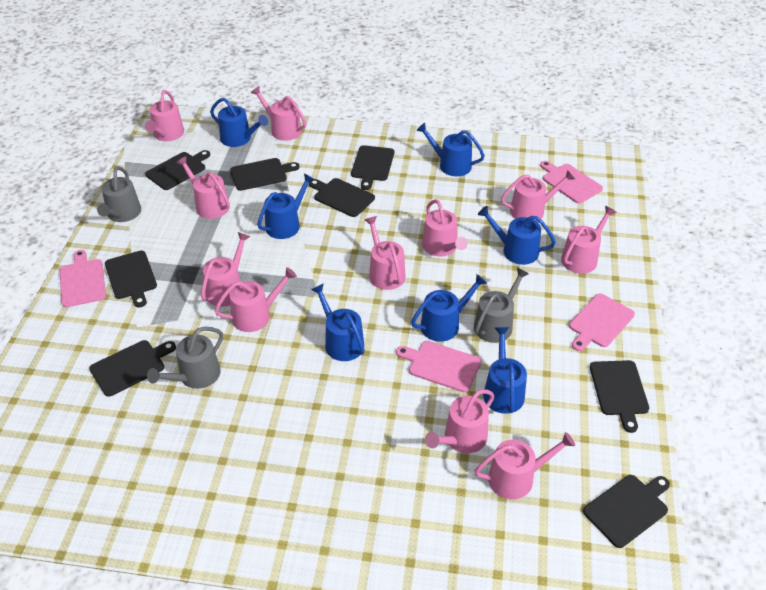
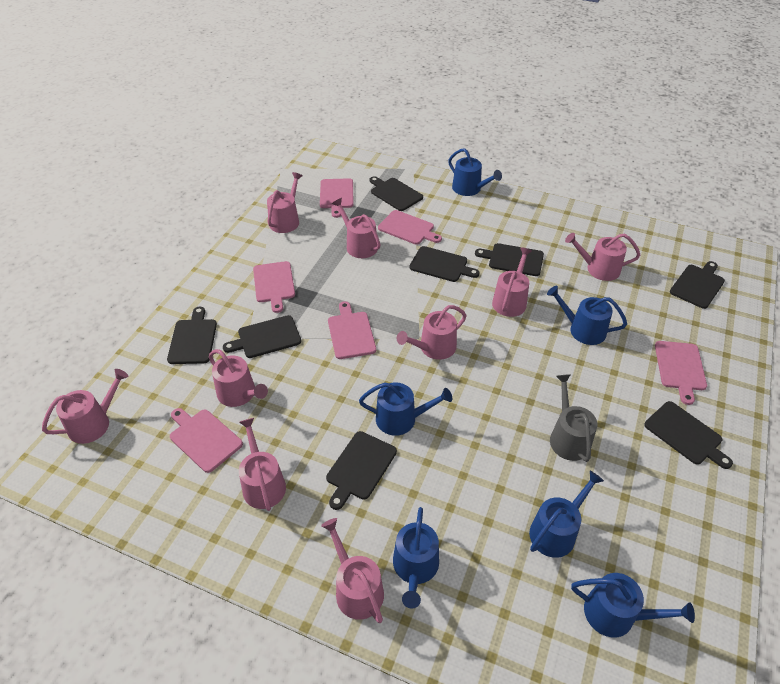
blue watering can: [210,98,268,147] [257,173,315,239] [311,283,365,361] [411,274,487,341] [416,123,485,176] [478,206,556,265] [483,327,527,414] = 7 -> [359,382,452,436] [393,507,439,609] [448,148,502,196] [529,471,604,558] [547,286,627,345] [571,573,695,637] = 6
grey watering can: [97,166,141,222] [147,327,223,389] [474,268,529,343] = 3 -> [550,374,597,462] = 1
pink cutting board: [60,250,106,307] [396,341,481,392] [540,161,603,204] [569,293,635,351] = 4 -> [170,408,243,473] [253,261,295,313] [320,178,354,218] [328,301,376,359] [378,210,442,245] [655,341,707,405] = 6
pink watering can: [145,90,184,141] [176,156,230,219] [201,232,250,307] [214,267,297,332] [251,86,307,141] [365,216,406,290] [422,199,468,257] [425,389,494,453] [475,432,575,499] [501,170,575,221] [561,206,616,274] = 11 -> [42,369,128,444] [209,349,268,407] [239,418,286,511] [267,172,303,233] [321,518,384,623] [332,198,381,258] [397,305,467,360] [492,247,532,317] [565,233,640,281] = 9

